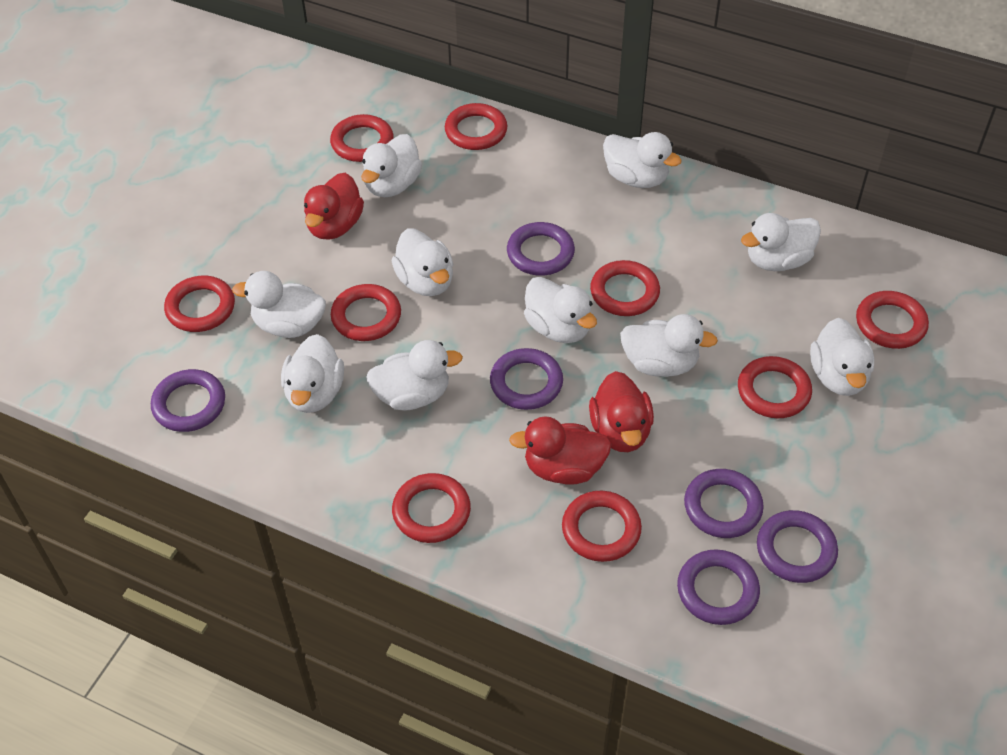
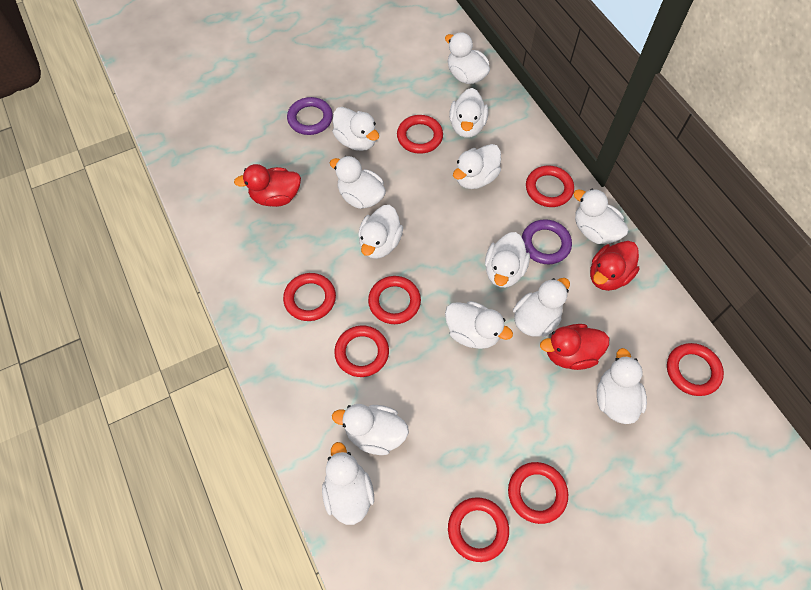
purple ring: [151,369,225,432] [490,348,563,410] [507,222,575,276] [677,549,760,625] [684,469,764,538] [757,510,838,583] = 6 -> [287,97,333,135] [522,219,572,264] = 2
red ring: [164,276,235,332] [330,114,393,162] [331,284,401,341] [392,473,471,543] [445,103,507,150] [562,491,642,562] [590,260,660,316] [738,356,812,418] [856,291,929,349] = 9 -> [283,273,336,321] [334,325,389,377] [368,276,421,324] [397,115,443,154] [448,497,509,562] [508,462,568,524] [526,165,574,207] [667,343,724,396] = 8
white duck: [232,271,326,338] [281,334,344,413] [361,134,422,197] [366,340,463,411] [392,228,453,296] [524,277,597,343] [603,132,682,188] [620,314,718,377] [741,213,821,271] [810,318,874,396] = 10 -> [322,442,374,525] [330,156,386,209] [332,404,409,455] [333,107,379,151] [358,205,403,259] [445,32,490,84] [445,301,513,349] [449,88,488,138] [453,144,501,189] [485,232,530,288] [513,278,570,337] [573,189,629,244] [597,348,647,424] = 13

